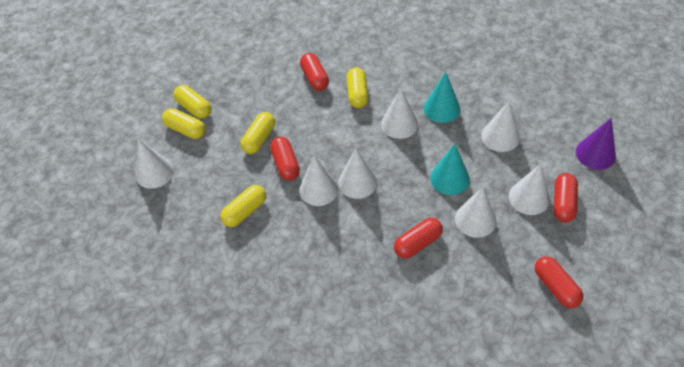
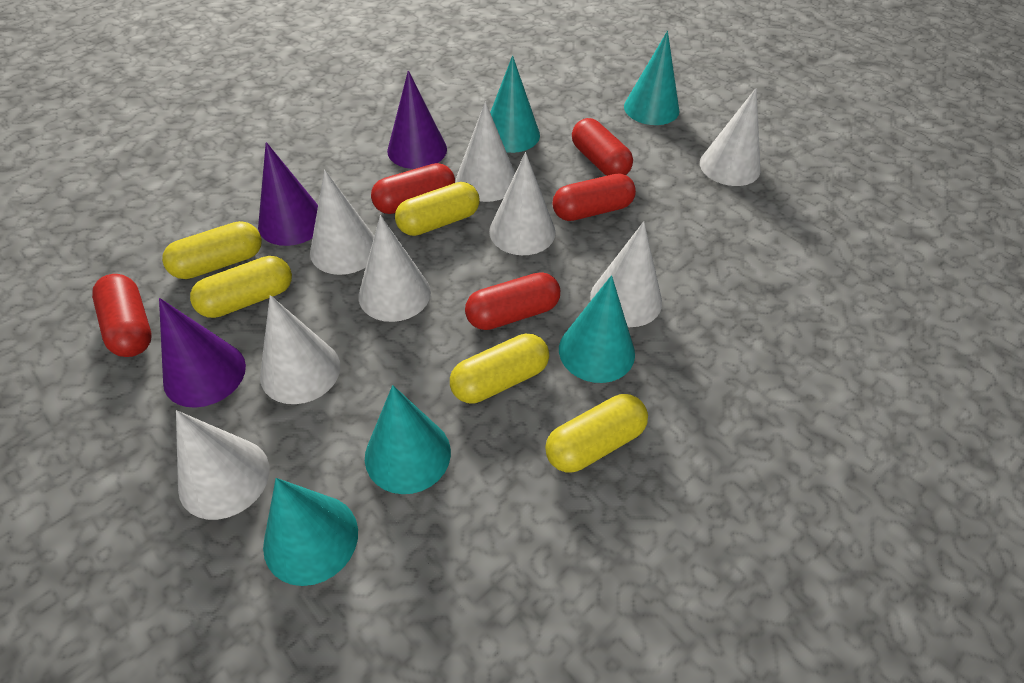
purple cone: [576,118,616,170] = 1 -> [159,298,246,408] [258,142,318,246] [387,70,447,169] = 3
turquoise cone: [423,72,460,123] [430,144,470,195] = 2 -> [263,478,358,586] [365,385,451,494] [490,56,540,153] [559,275,635,383] [624,31,679,125] = 5
white cone: [136,139,174,189] [299,156,339,206] [338,148,377,199] [381,88,418,139] [455,187,496,238] [481,101,520,152] [509,163,550,215] = 7 -> [176,410,269,520] [260,295,340,404] [310,170,374,275] [358,215,431,322] [456,101,515,202] [489,152,556,255] [590,221,662,327] [700,88,761,186] = 8

